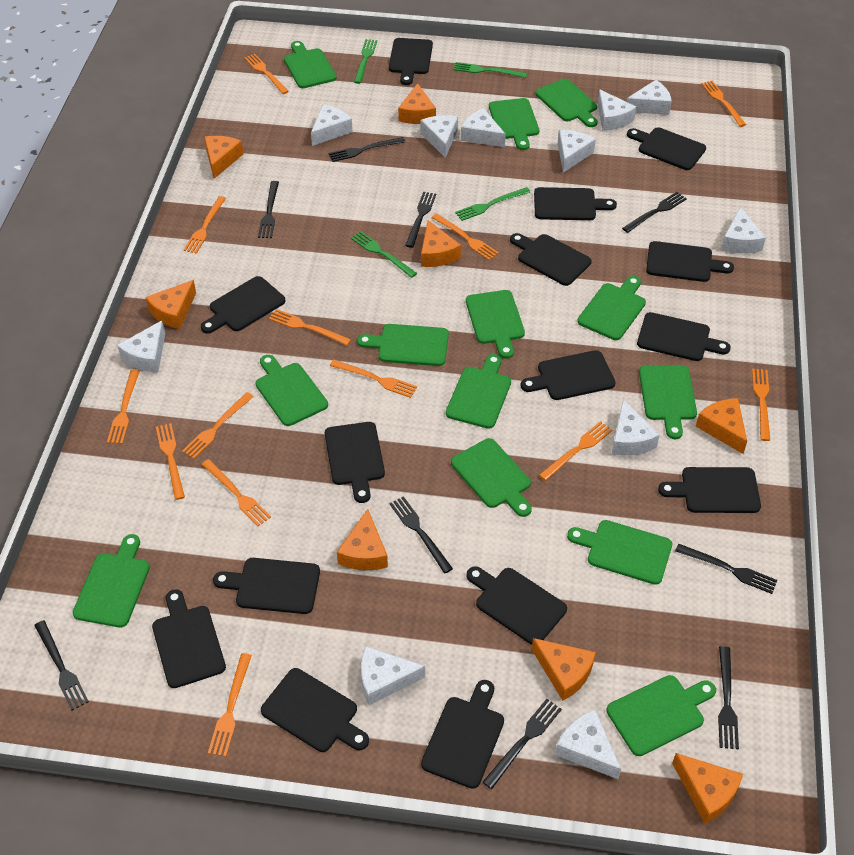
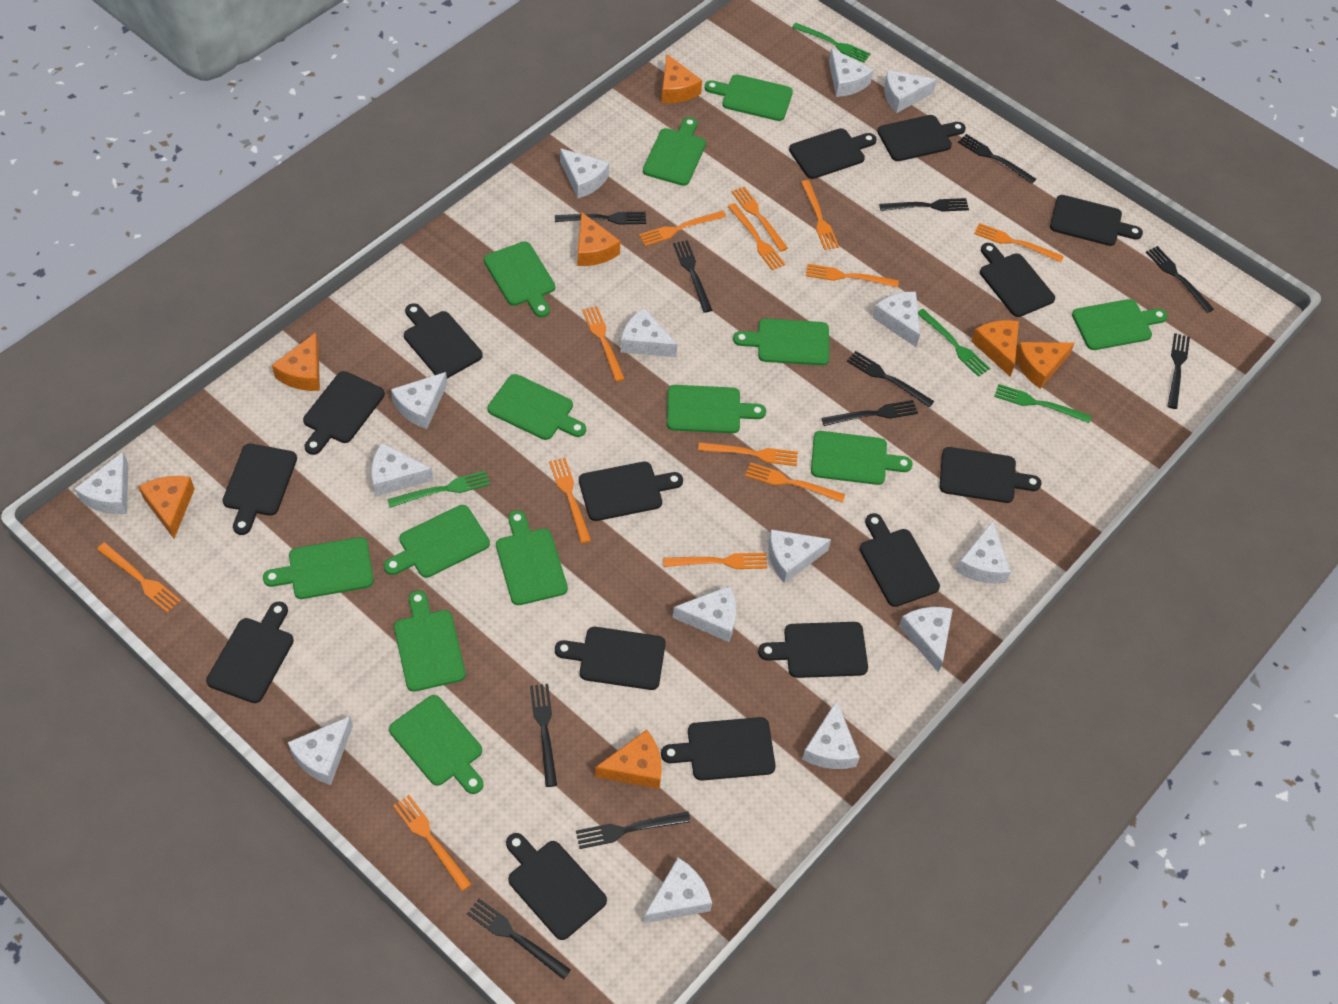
black fork: [34,620,89,710] [258,181,279,238] [328,137,405,162] [389,496,453,574] [405,192,436,248] [483,699,562,789] [622,192,687,233] [675,543,777,594] [718,646,739,749] = 9 -> [467,899,571,980] [530,684,557,787] [555,212,646,225] [576,811,691,849] [673,240,712,313] [821,400,918,426] [847,351,934,408] [879,198,969,212] [958,134,1036,184] [1146,246,1214,313] [1167,333,1190,409] = 11
orange cheese: [146,280,196,329] [204,136,243,179] [337,509,388,570] [398,83,436,124] [421,220,461,267] [532,638,596,701] [672,753,743,824] [696,398,747,454] = 8 -> [138,476,195,539] [272,333,320,391] [578,212,620,266] [595,730,662,789] [662,54,702,103] [971,320,1019,377] [1016,342,1075,389] = 7
white cheese: [117,321,165,372] [311,105,353,146] [361,646,425,705] [421,115,458,158] [461,108,506,147] [555,710,621,779] [558,130,596,173] [597,89,636,131] [612,400,660,455] [626,80,672,115] [721,207,766,253] = 11 -> [75,452,128,514] [288,716,353,785] [371,443,433,496] [391,372,447,429] [560,148,609,198] [621,308,677,357] [643,858,712,923] [673,586,736,642] [768,529,831,583] [802,700,860,769] [829,48,873,97] [872,292,920,347] [884,70,937,113] [899,607,953,673] [956,521,1011,584] = 15

